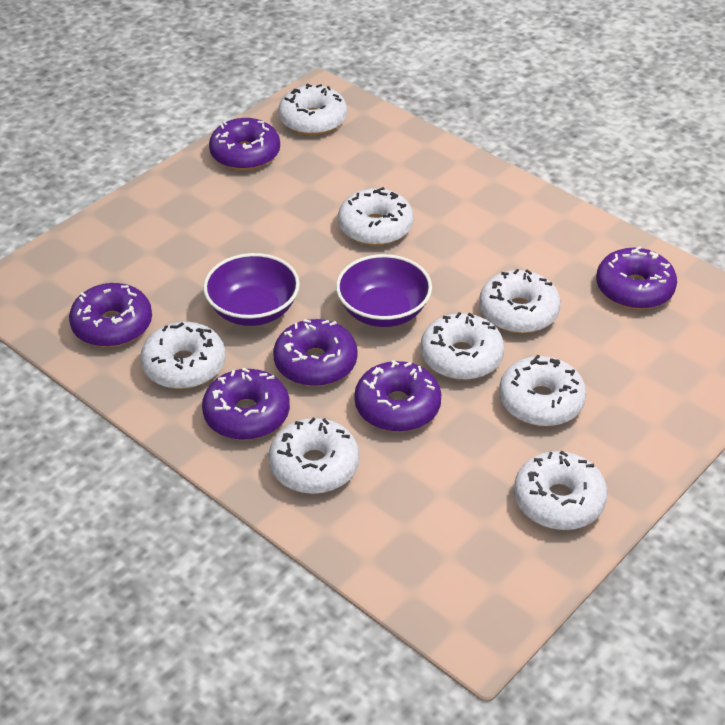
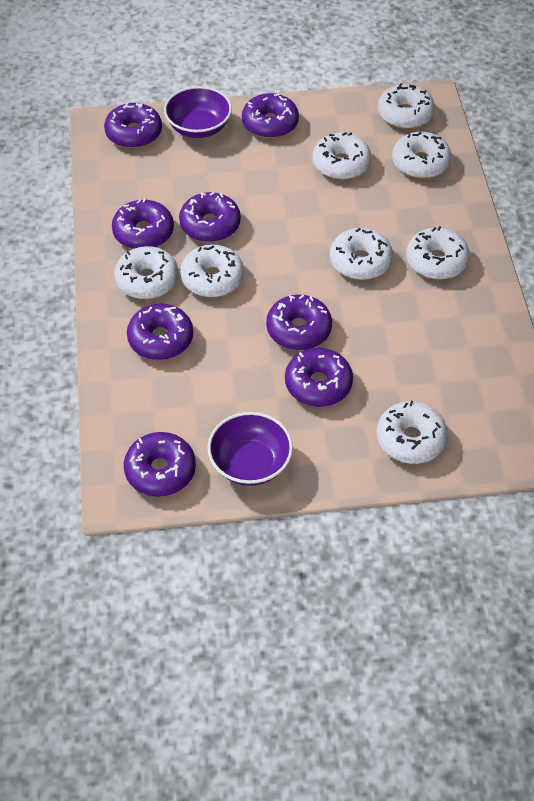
purple donut: [69,283,152,347] [202,368,290,440] [209,118,280,170] [273,319,358,386] [354,360,441,432] [596,246,677,309] = 6 -> [104,102,162,148] [112,198,174,249] [124,432,196,497] [127,304,193,360] [179,192,241,242] [242,93,299,138] [266,295,332,350] [285,348,353,407] = 8

